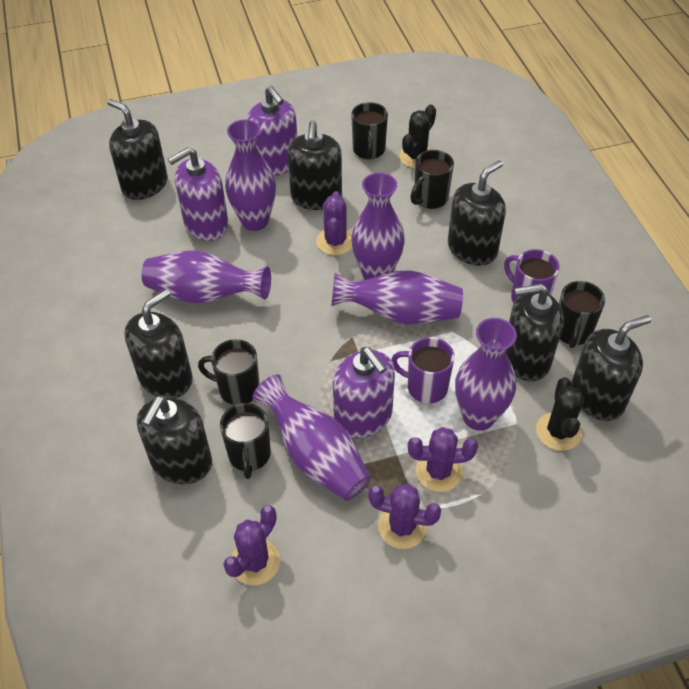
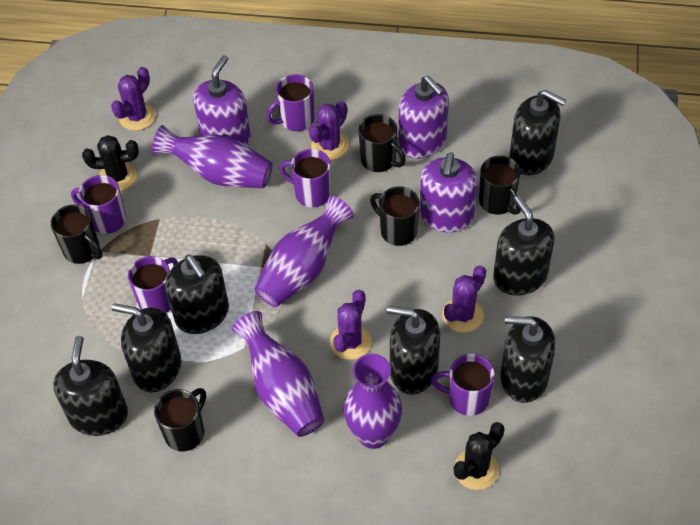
purple mug: [391,337,454,403] [504,249,560,303] = 2 -> [71,175,126,234] [128,256,178,313] [266,74,315,131] [280,149,331,207] [431,354,495,416] = 5
purple vase: [141,250,271,303] [225,120,276,231] [252,374,371,501] [331,270,463,324] [351,173,405,280] [455,318,517,431] = 6 -> [152,125,272,188] [232,311,324,437] [255,196,354,307] [344,354,402,449] = 4

